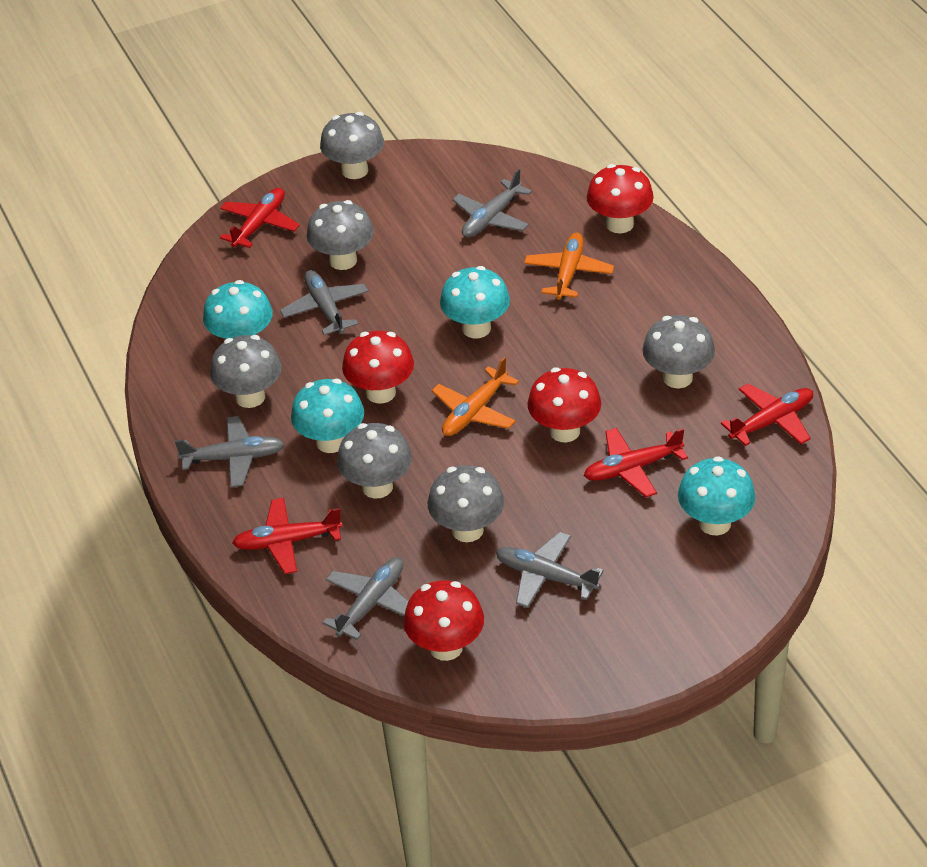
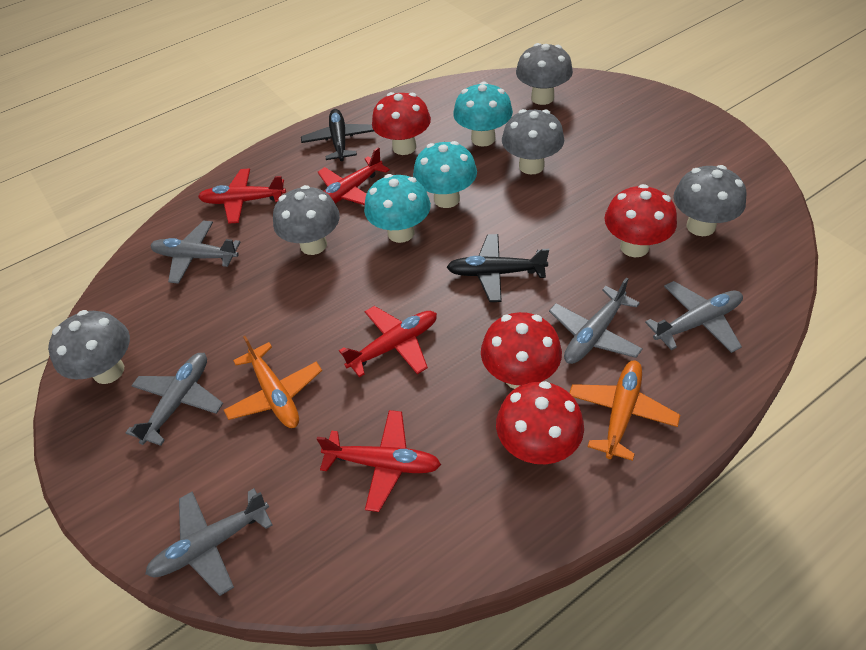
black plane: none = 0 -> [301,109,374,161] [447,234,549,302] = 2
grey mushroom: [210,335,282,408] [306,200,374,270] [320,112,384,179] [337,423,412,499] [428,465,504,542] [642,315,715,388] = 6 -> [48,310,130,384] [273,185,340,255] [502,109,564,175] [516,43,573,105] [673,165,746,236] = 5
turquoise mushroom: [203,280,273,339] [291,379,364,453] [440,266,510,338] [678,456,756,536] = 4 -> [364,174,431,243] [413,141,477,208] [453,82,513,147] = 3

